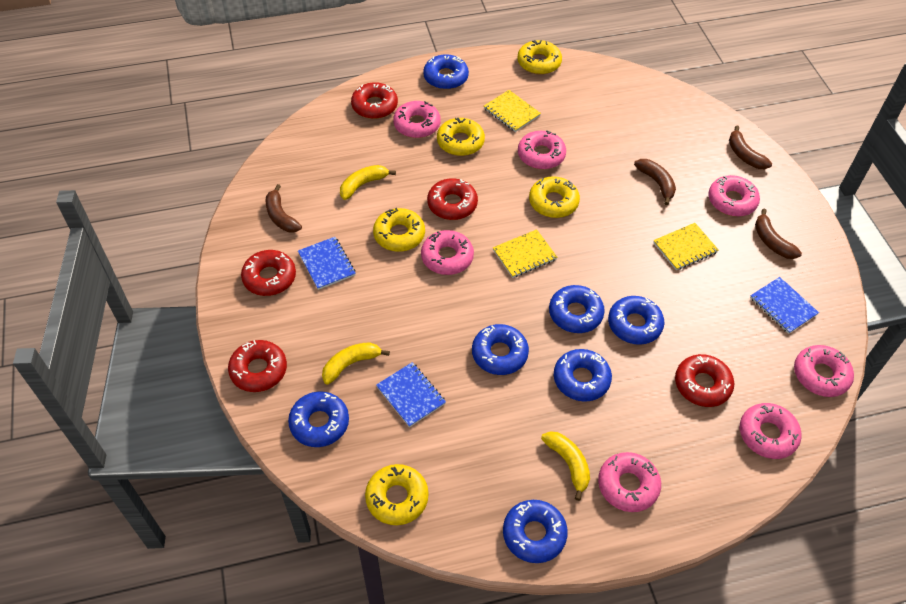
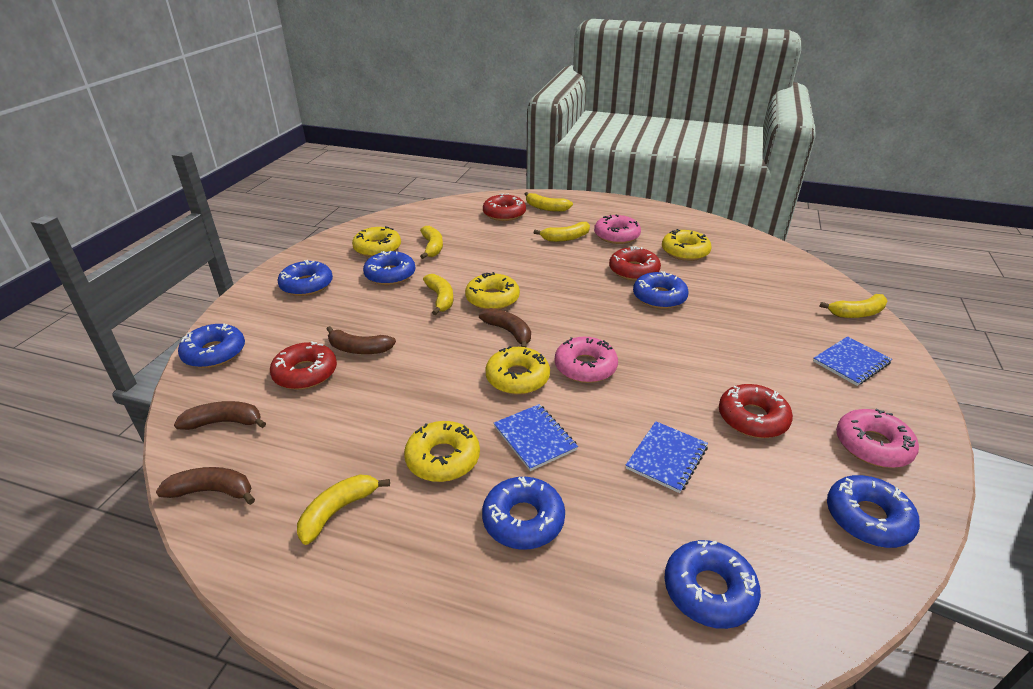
pink donut: [393,101,441,138] [421,230,474,275] [518,131,566,169] [598,452,661,512] [708,175,760,217] [740,403,802,459] [794,345,854,397] = 7 -> [555,337,618,383] [594,215,641,244] [836,409,919,468] = 3
red donut: [228,340,287,392] [241,250,296,296] [351,82,398,119] [427,178,478,220] [675,354,734,407] = 5 -> [270,342,337,390] [483,193,526,221] [609,246,661,281] [719,384,793,438] = 4
yellow banana: [322,342,390,385] [340,165,396,200] [541,431,590,501] = 3 -> [297,475,390,545] [420,226,443,259] [423,274,453,315] [525,192,573,212] [534,222,590,242] [819,294,887,318] = 6
yellow notebook: [484,90,541,132] [493,229,557,278] [653,223,719,270] = 3 -> none = 0

